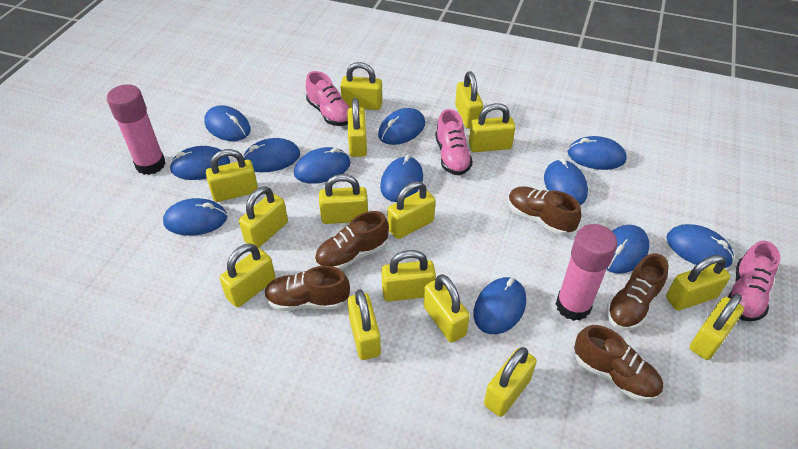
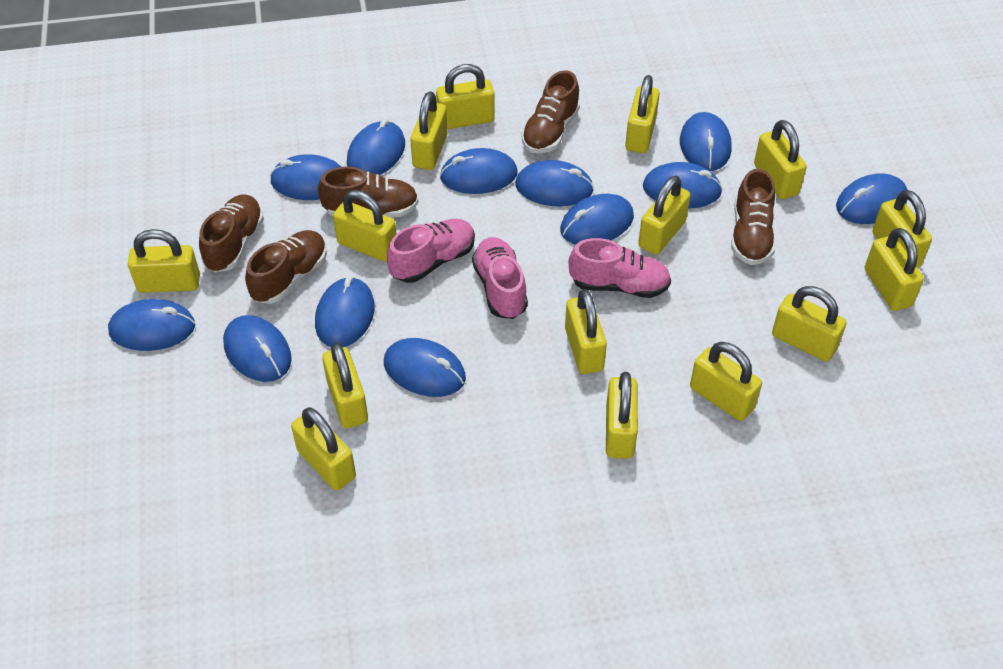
pink glue stick: [107,84,166,175] [556,224,617,321] = 2 -> none = 0

